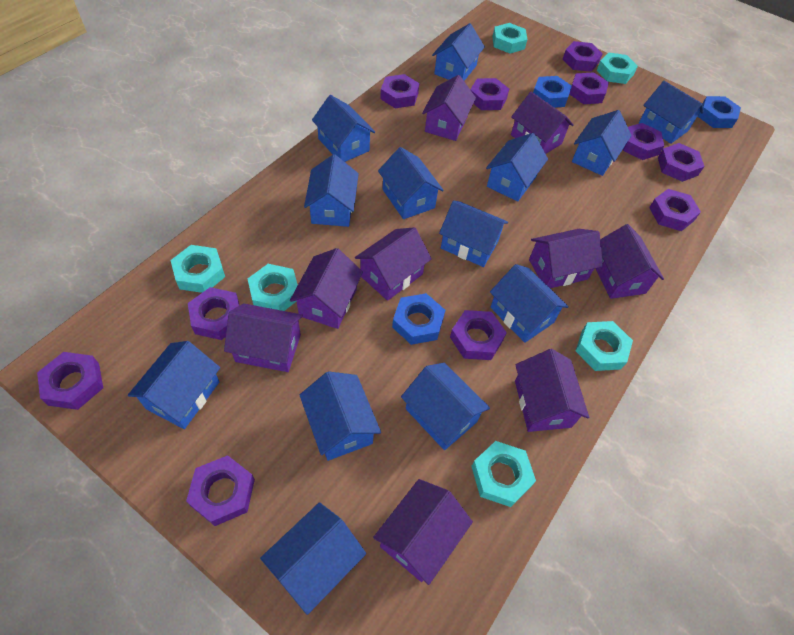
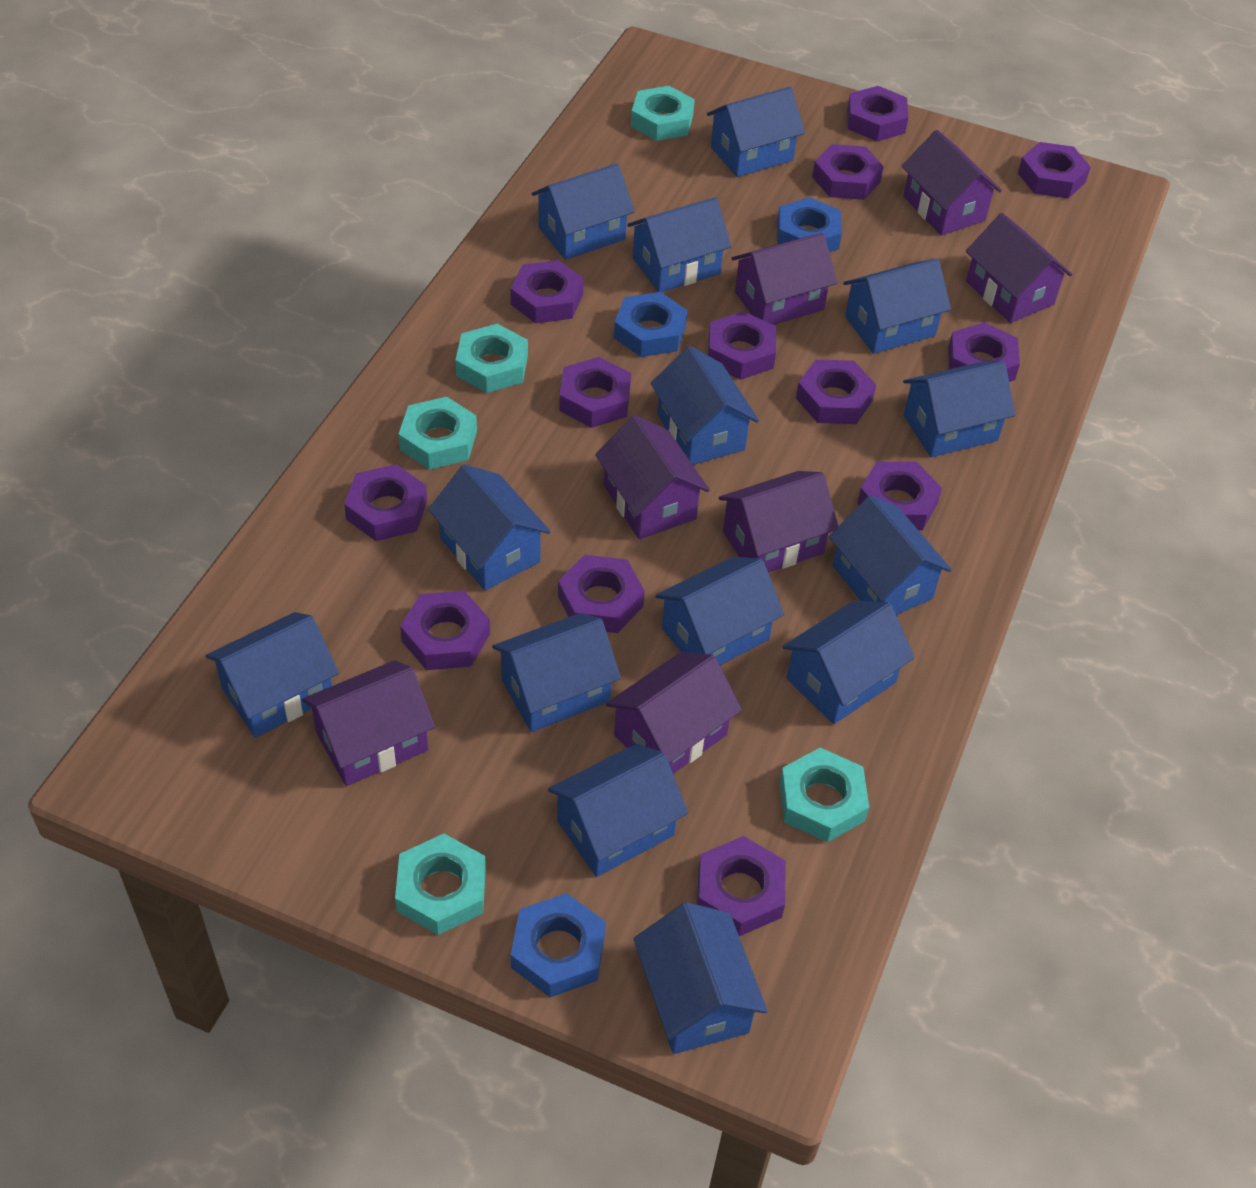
blue house: [128,341,220,429] [260,502,366,615] [299,371,381,461] [304,154,359,227] [312,95,375,162] [378,147,444,219] [401,363,490,450] [432,23,485,81] [439,200,508,267] [486,133,548,202] [490,264,569,343] [572,110,631,176] [639,81,704,144] = 13 -> [206,612,339,738] [428,464,551,590] [492,613,621,732] [532,163,635,260] [548,744,688,877] [627,197,731,292] [633,902,767,1054] [651,346,759,465] [655,557,784,665] [707,87,805,177] [782,601,915,724] [829,495,952,615] [843,258,951,354] [903,361,1015,457] = 14
purple house: [224,303,303,372] [290,248,363,329] [355,227,432,301] [373,479,473,585] [422,75,476,141] [511,92,574,154] [515,349,590,432] [529,229,603,288] [595,224,664,299] = 9 -> [302,660,435,786] [595,415,710,539] [606,652,742,774] [719,471,838,572] [731,233,837,325] [902,130,1002,236] [965,213,1072,323] = 7
purple nut: [37,352,103,410] [186,455,255,526] [188,287,240,340] [380,74,419,108] [450,310,507,360] [470,78,509,110] [563,41,603,72] [569,72,609,104] [623,123,664,160] [649,189,701,231] [658,143,704,182] = 11 -> [344,464,427,541] [400,591,490,670] [511,260,584,324] [558,555,645,633] [559,357,631,428] [697,836,786,936] [708,311,776,380] [796,359,876,424] [812,144,884,200] [847,86,909,141] [857,462,942,530] [948,322,1020,382] [1018,142,1091,199] = 13
turquoise nut: [170,245,225,293] [248,264,298,311] [471,441,536,507] [492,23,527,54] [576,321,633,371] [597,53,638,84] = 6 -> [395,834,486,935] [399,397,477,470] [455,324,528,393] [631,86,695,141] [779,747,869,842] = 5

